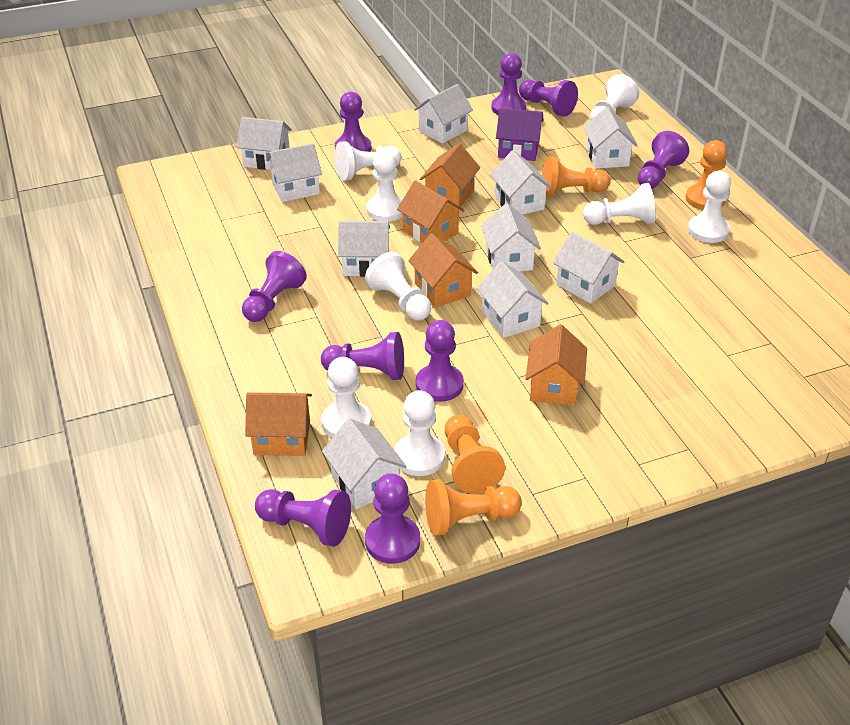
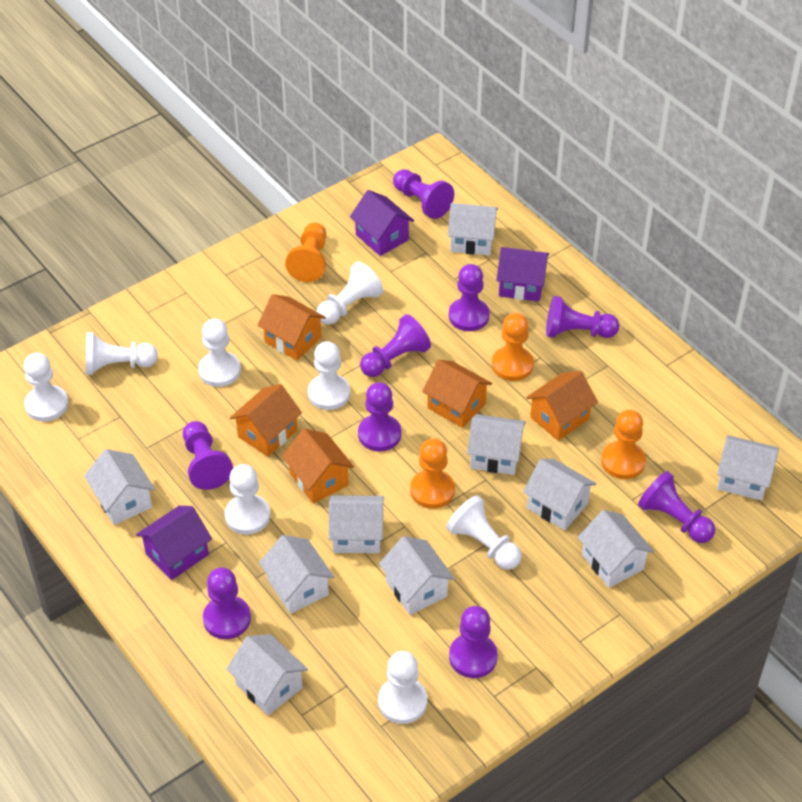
purple house: [496,108,543,161] = 1 -> [136,506,212,580] [350,190,414,256] [496,247,549,302] = 3

